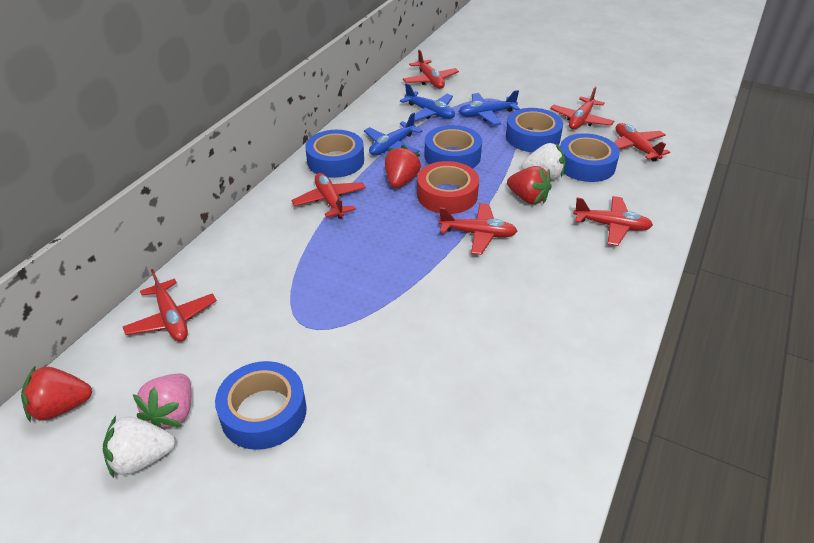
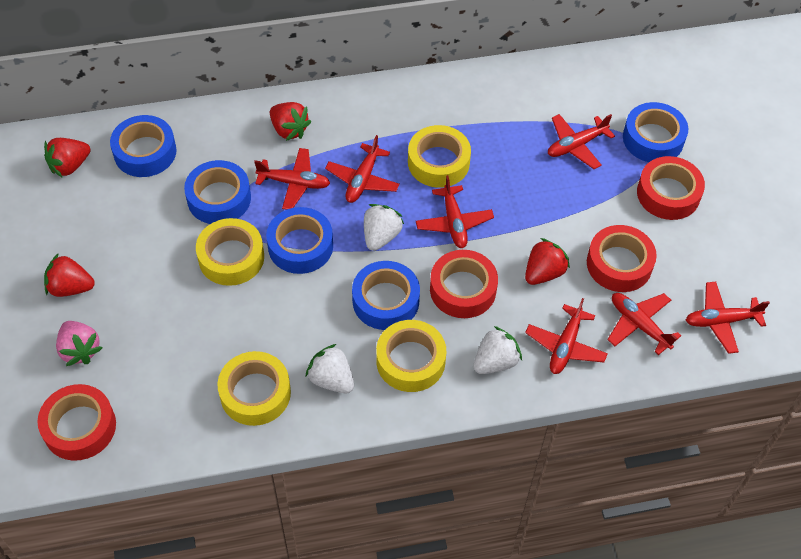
blue plane: [364,112,423,156] [400,83,455,121] [459,90,520,125] = 3 -> none = 0
red strawberry: [21,365,92,423] [385,145,421,188] [507,166,551,204] = 3 -> [44,138,91,178] [44,253,95,297] [270,102,311,141] [525,238,570,285] = 4
red tape: [417,161,479,214] = 1 -> [37,384,116,461] [430,250,498,318] [587,225,657,292] [637,156,705,220] = 4
white strawberry: [103,416,175,478] [521,143,566,180] = 2 -> [305,344,354,393] [364,204,404,251] [473,326,522,374] = 3
yellow tape: none = 0 -> [196,218,264,286] [218,351,291,426] [376,320,446,392] [408,125,471,188] = 4

